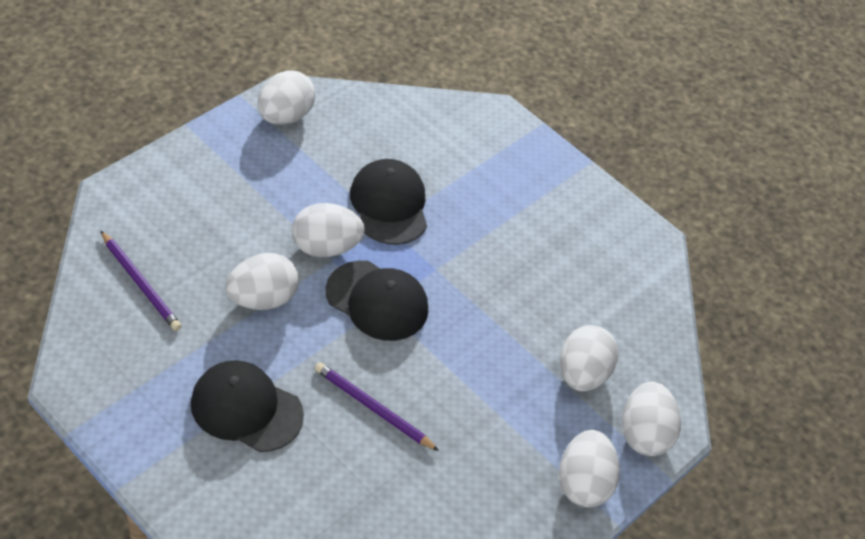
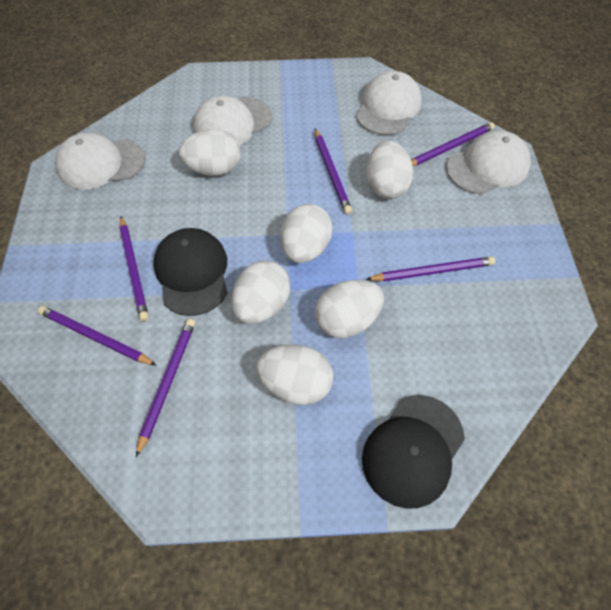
black cap: [191,360,304,452] [325,261,428,341] [350,159,427,245] = 3 -> [154,228,228,316] [362,395,465,509] = 2
purple pencil: [101,231,182,331] [315,362,439,451] = 2 -> [38,306,157,366] [119,216,149,321] [136,319,195,457] [315,129,352,214] [366,256,495,281] [411,122,495,166] = 6
white cap: none = 0 -> [55,132,145,190] [193,95,272,146] [356,71,422,135] [446,130,531,194] = 4

